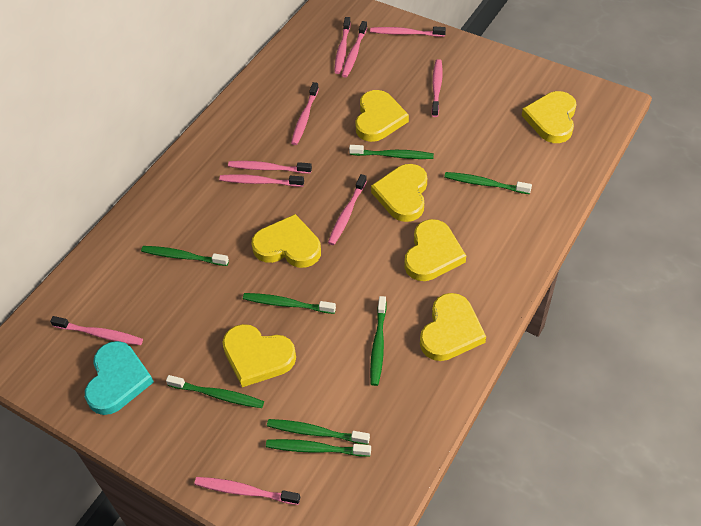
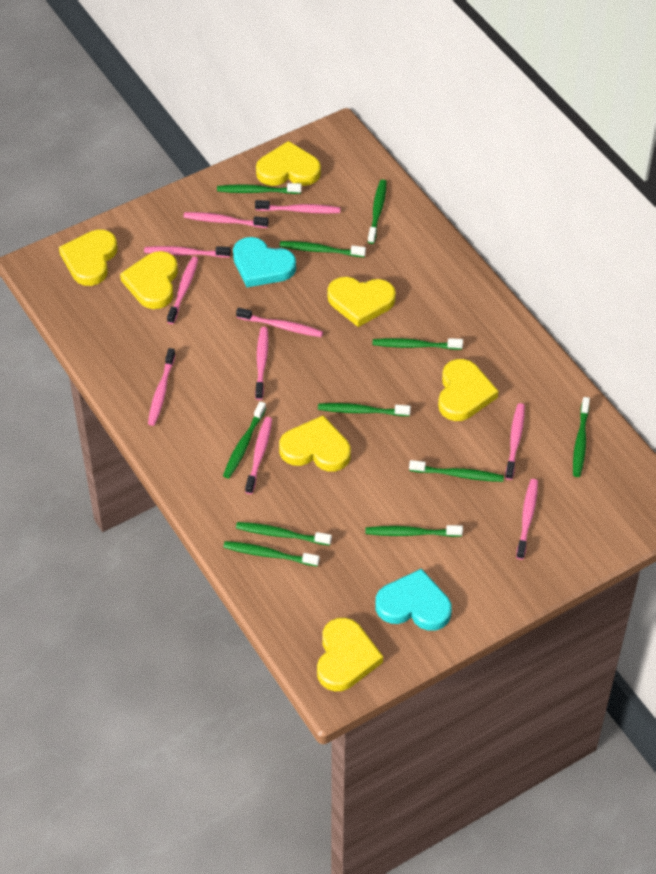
green toothbrush: [141,246,229,266] [166,375,264,408] [243,293,336,314] [266,439,371,457] [267,419,370,445] [349,145,434,159] [370,296,386,386] [444,172,532,194] = 8 -> [217,183,302,194] [223,401,266,478] [223,541,320,567] [236,522,332,546] [279,241,366,257] [318,403,411,416] [366,525,463,537] [368,179,387,244] [373,338,463,350] [409,460,504,482] [573,397,590,477] = 11
turquoise heart: [85,341,154,415] = 1 -> [233,237,296,287] [375,569,452,631] = 2

